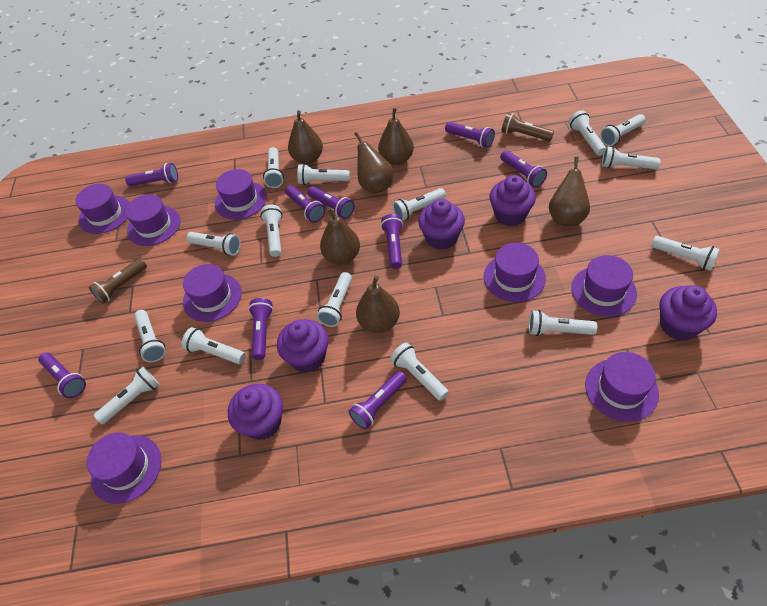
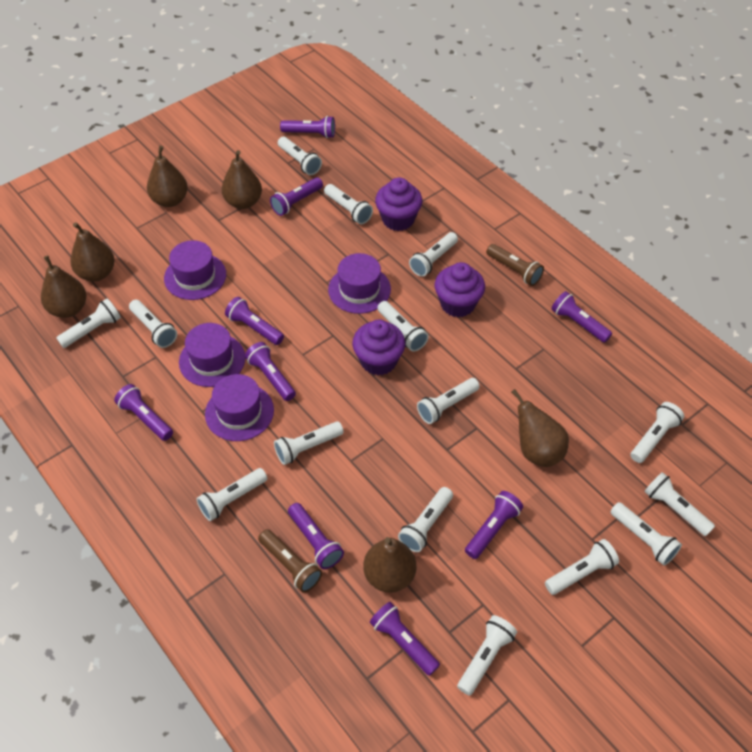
purple cupcake: [228,384,283,440] [277,319,329,373] [418,199,465,250] [489,175,536,226] [659,285,717,341] = 5 -> [352,320,405,375] [375,177,422,231] [435,262,485,317] = 3
purple hat: [75,184,129,234] [87,432,162,504] [125,194,180,246] [183,264,242,322] [215,169,267,220] [484,243,546,302] [571,255,637,317] [585,352,659,422] = 8 -> [164,240,226,300] [179,323,245,387] [205,374,274,441] [328,253,391,314] = 4

